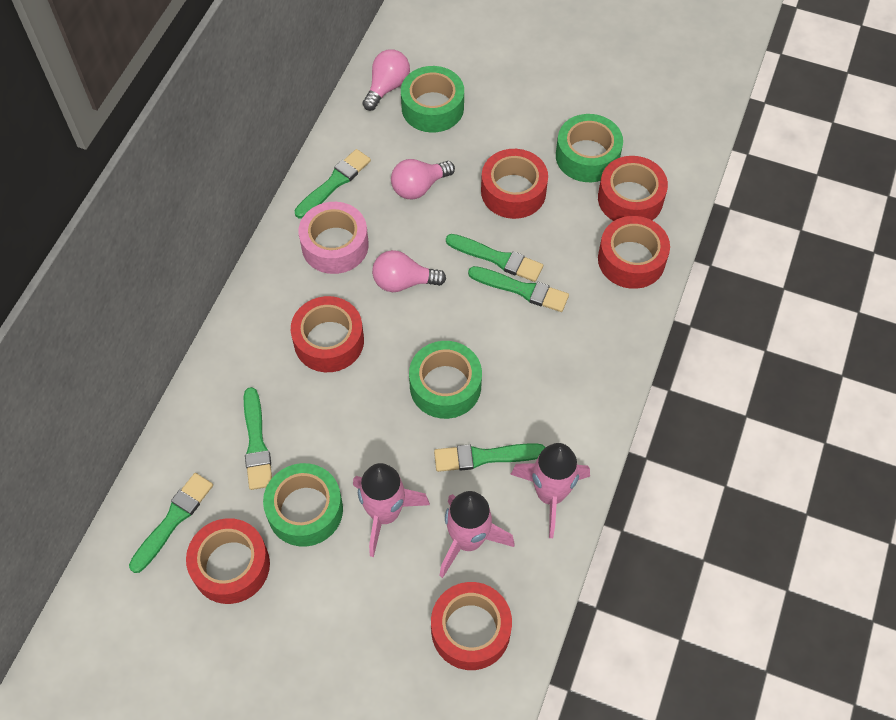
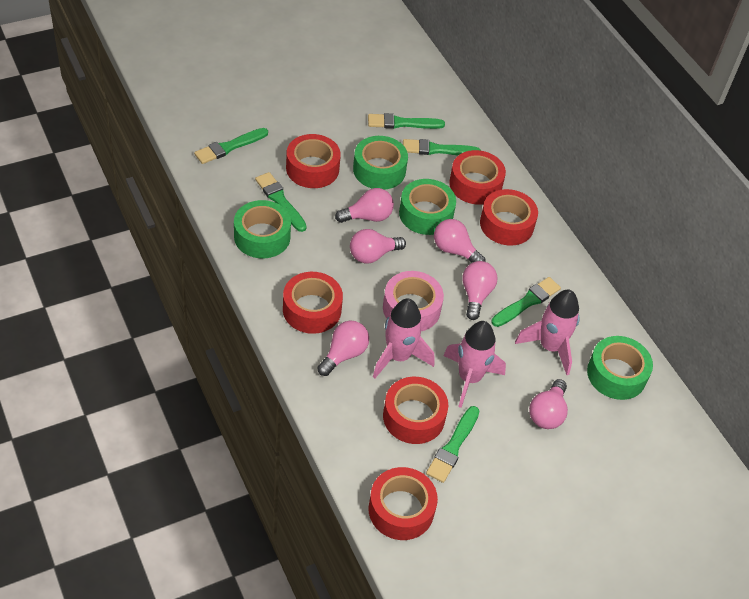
pink light bulb: [363,49,410,111] [372,250,446,292] [391,159,455,199] = 3 -> [317,321,369,376] [335,188,394,223] [350,229,406,263] [434,219,485,263] [462,261,498,320] [529,379,568,429] = 6

